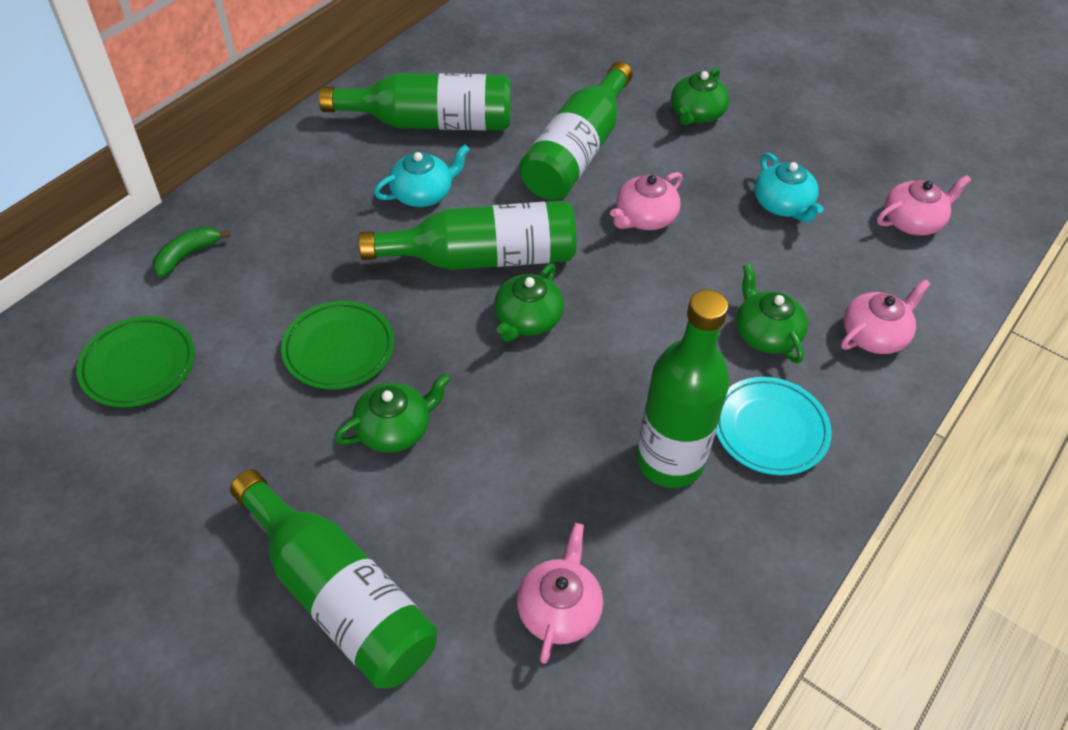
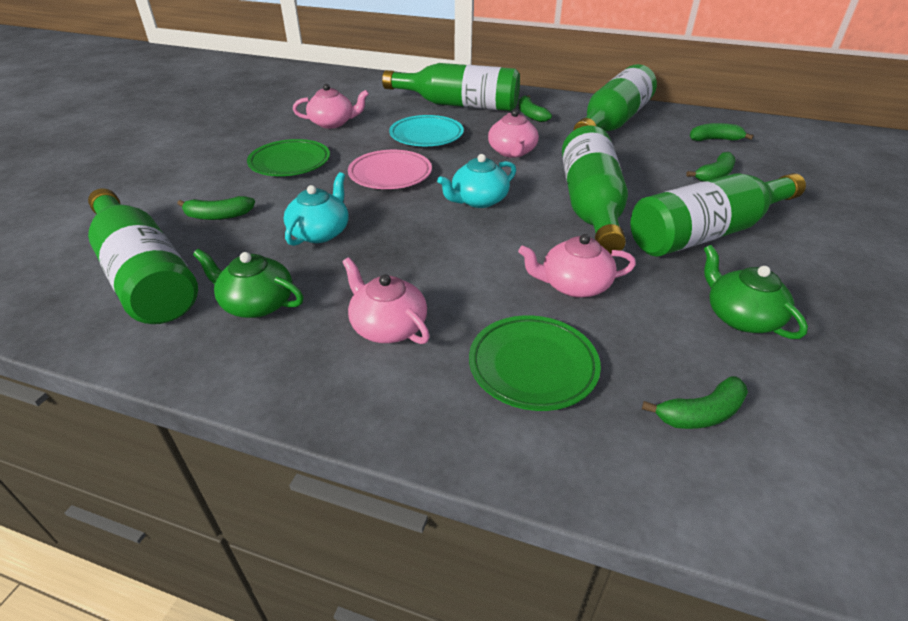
green banana: [153,226,231,278] = 1 -> [177,196,255,220] [518,95,552,122] [642,376,748,429] [686,152,735,182] [690,123,754,141] = 5
green teapot: [335,373,450,453] [494,264,564,342] [671,67,729,125] [736,264,808,363] = 4 -> [193,249,304,318] [704,245,808,339] = 2
pink plate: none = 0 -> [348,150,432,189] = 1

